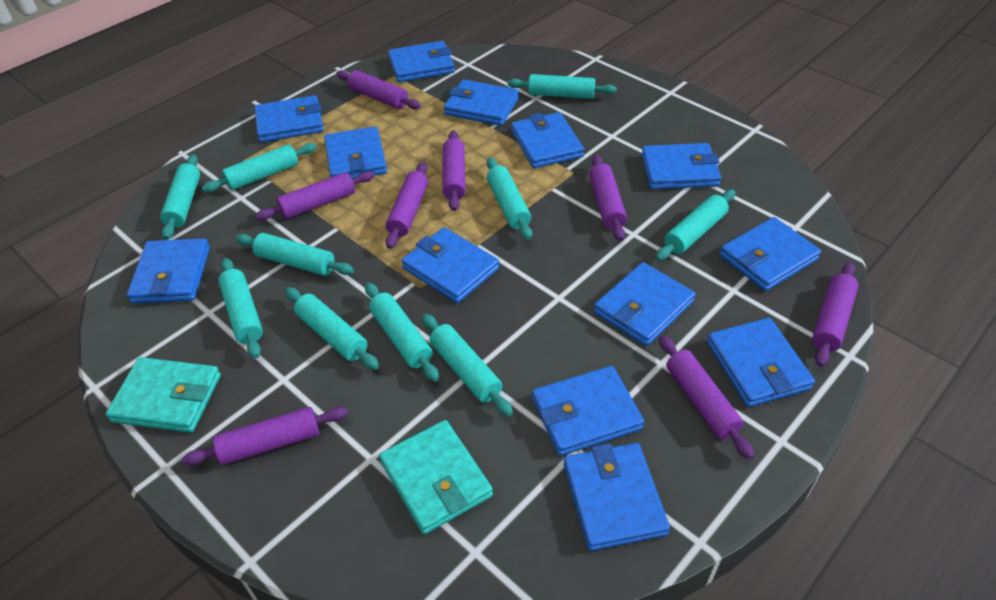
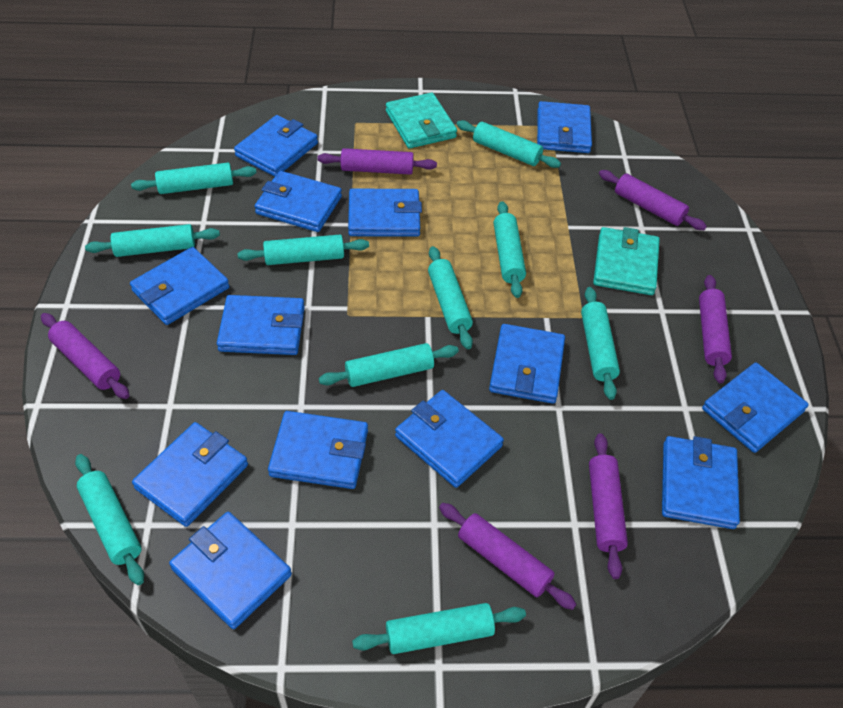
purple rolling pin: [182,407,348,466] [255,171,375,220] [336,70,421,110] [386,162,428,249] [442,130,466,211] [590,155,627,241] [659,335,754,460] [812,262,859,367] = 8 -> [41,313,130,399] [317,148,437,175] [439,503,577,610] [589,433,628,579] [599,170,707,230] [699,275,732,383] = 6

